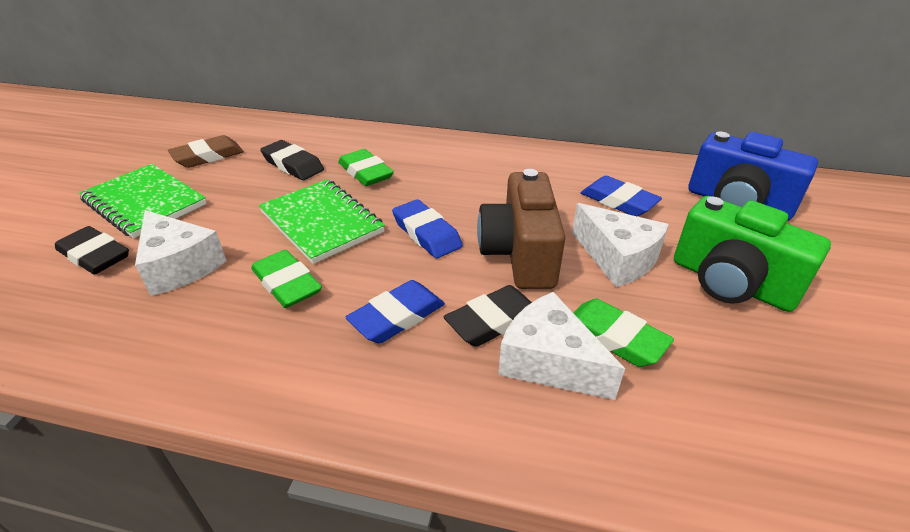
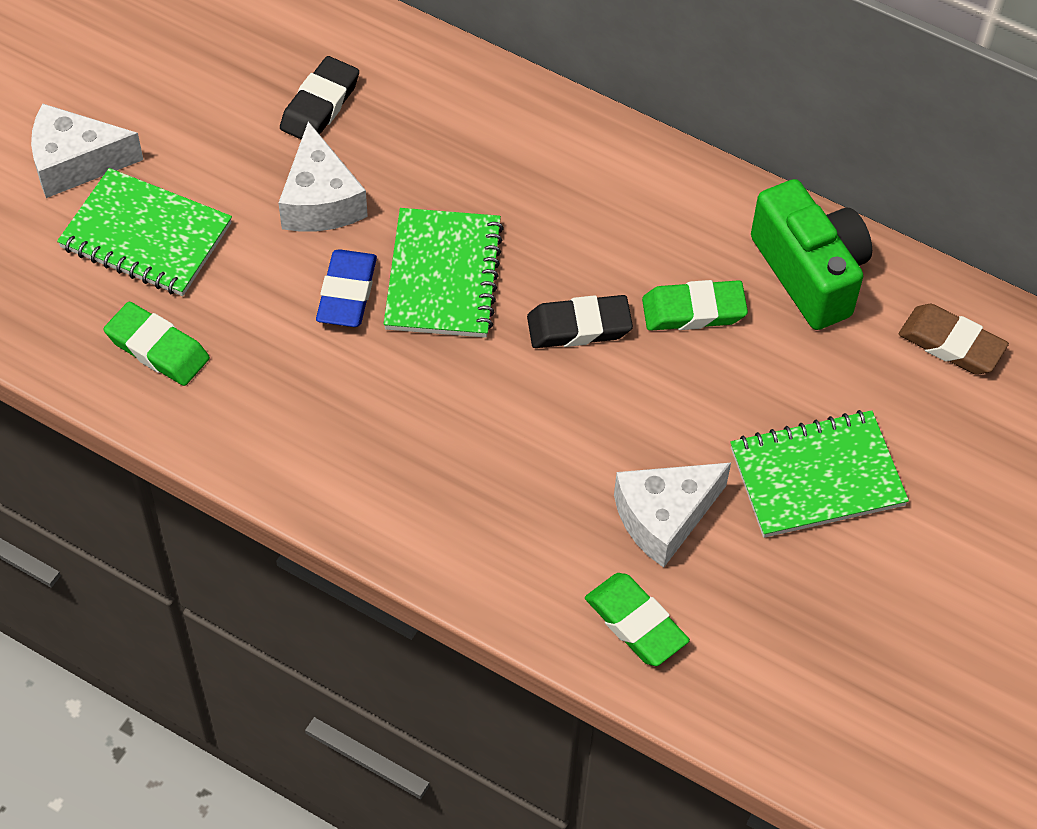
black eraser: [55,226,129,274] [260,140,324,180] [444,285,532,347] = 3 -> [280,56,359,140] [527,295,633,348] = 2
blue camera: [689,132,818,221] = 1 -> none = 0
blue eraser: [346,280,445,343] [392,199,463,258] [581,176,662,216] = 3 -> [316,249,377,327] = 1
brown camera: [477,169,566,289] = 1 -> none = 0
green notebook: [79,164,207,238] [259,179,385,264] = 2 -> [57,168,232,296] [384,208,504,338] [730,410,909,538] = 3

